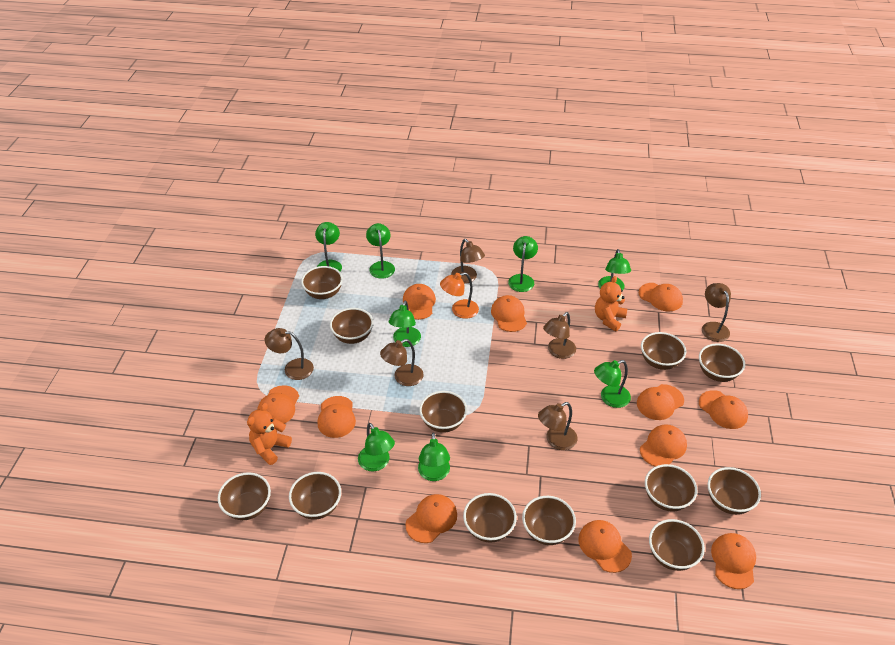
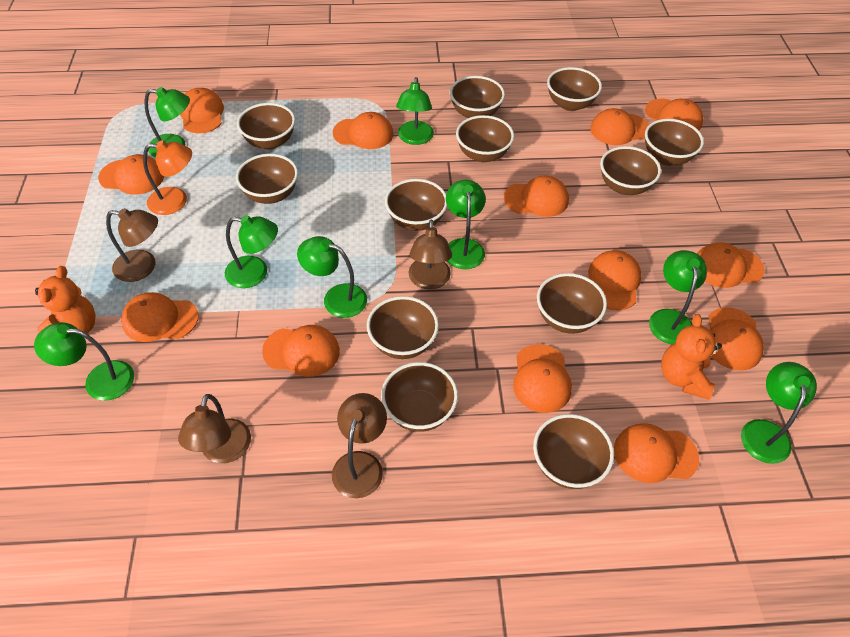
brown lamp: [265,328,314,380] [380,339,424,386] [451,239,485,284] [538,402,578,450] [543,312,576,359] [702,283,731,342] = 6 -> [106,208,158,282] [178,394,251,463] [332,393,387,498] [408,219,452,290] = 4
orange cap: [257,385,299,424] [317,396,356,438] [403,284,436,320] [405,494,457,543] [491,295,527,332] [578,520,632,573] [637,384,684,420] [639,283,683,311] [640,424,687,467] [699,390,748,429] [711,533,756,589] = 11 -> [98,154,164,195] [121,292,199,342] [180,88,224,133] [262,325,340,377] [333,112,393,149] [504,176,569,217] [513,344,572,413] [588,250,642,310] [590,108,649,145] [614,423,699,483] [645,99,703,130] [697,242,764,288] [709,307,764,370] = 13

